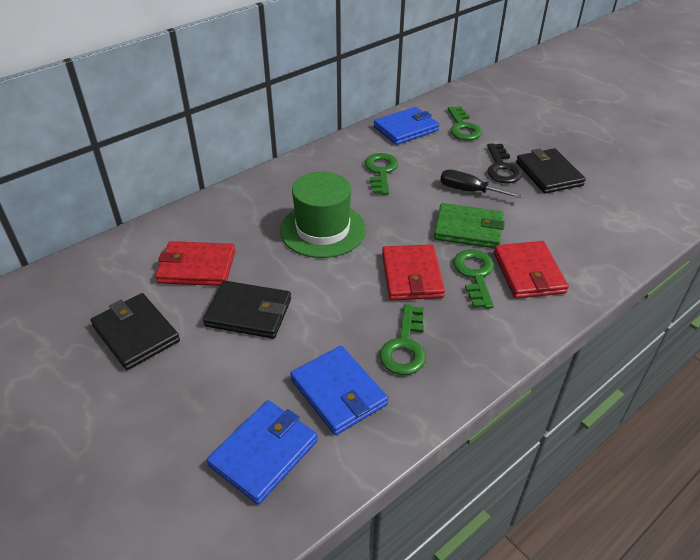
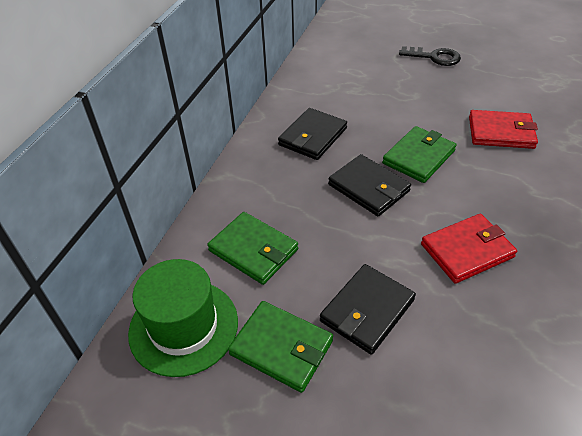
black screwdriver: [440,169,523,199] = 1 -> none = 0
blue wallet: [207,400,318,504] [290,346,388,435] [374,107,440,145] = 3 -> none = 0
green key: [365,153,398,195] [379,304,426,375] [448,106,482,140] [453,249,494,309] = 4 -> none = 0
green wallet: [434,203,505,249] = 1 -> [207,212,298,285] [228,301,333,393] [382,126,457,183] = 3
red wallet: [155,241,235,286] [382,244,445,301] [494,241,569,299] = 3 -> [421,214,517,284] [469,110,538,149] = 2

